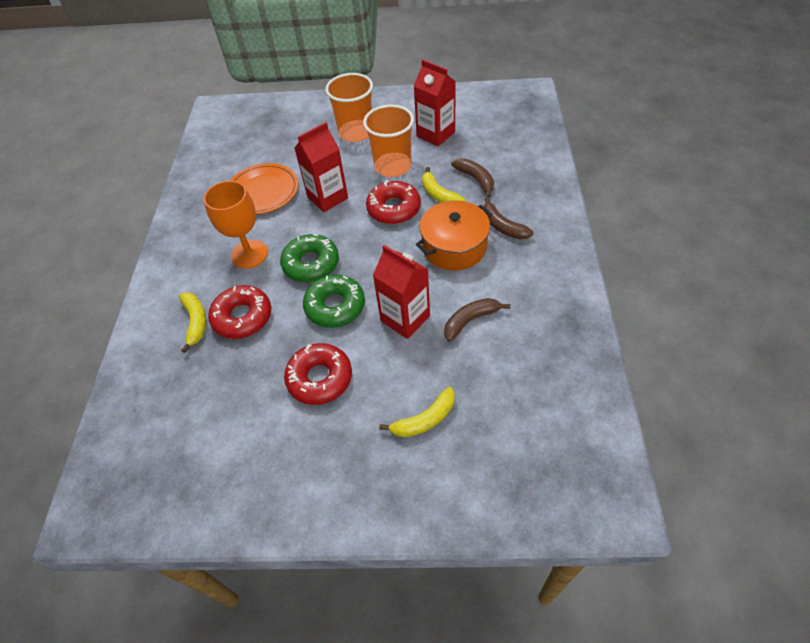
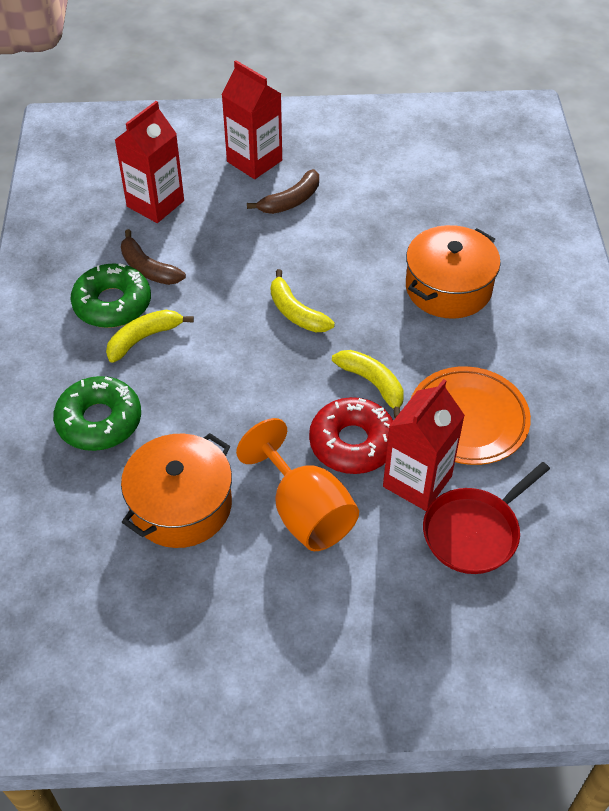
brown banana: [444,298,510,341] [451,158,494,198] [484,197,533,239] = 3 -> [121,229,186,285] [247,169,319,214] = 2
orange cup: [325,73,373,142] [363,104,414,177] = 2 -> none = 0
orange pot: [416,200,492,270] = 1 -> [121,433,232,548] [406,225,501,319] = 2
red donut: [208,285,271,339] [284,343,352,405] [366,180,421,224] = 3 -> [309,397,393,474] = 1
red pan: none = 0 -> [423,462,550,574] = 1

